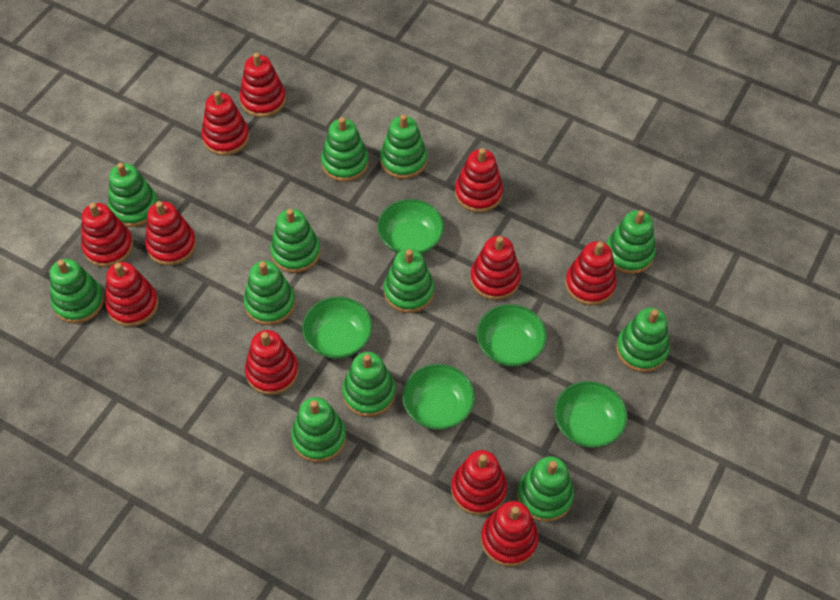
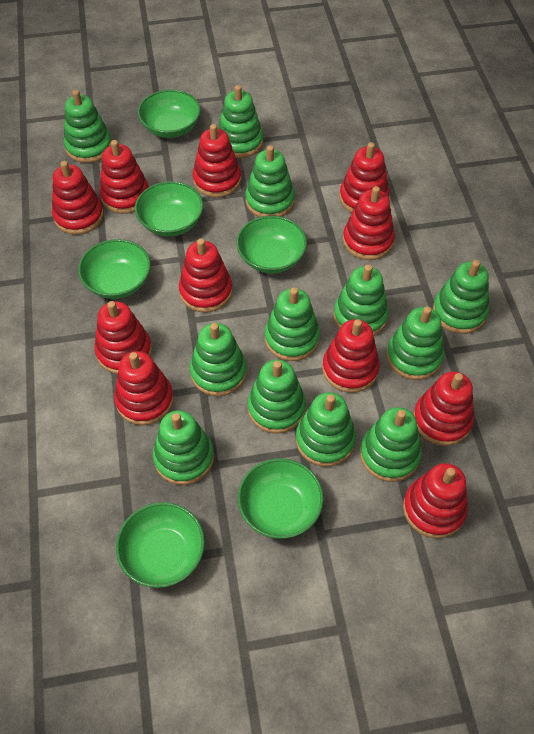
green bowl: [302,297,373,359] [377,199,444,254] [402,364,475,430] [476,304,547,367] [554,381,628,448] = 5 -> [78,239,151,299] [116,502,205,588] [135,181,203,237] [138,89,201,138] [236,216,307,274] [238,458,324,539] = 6

